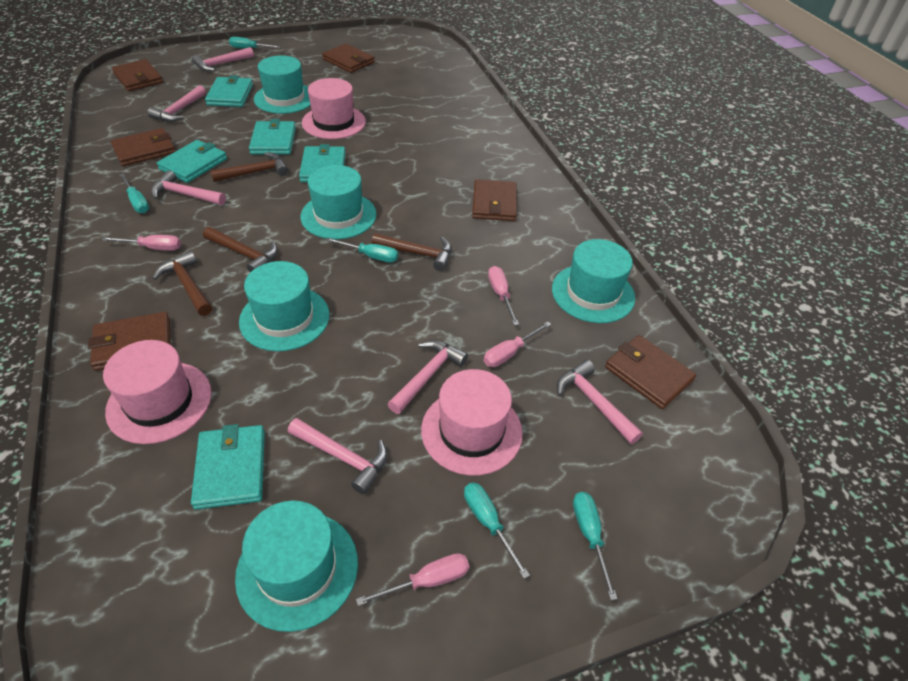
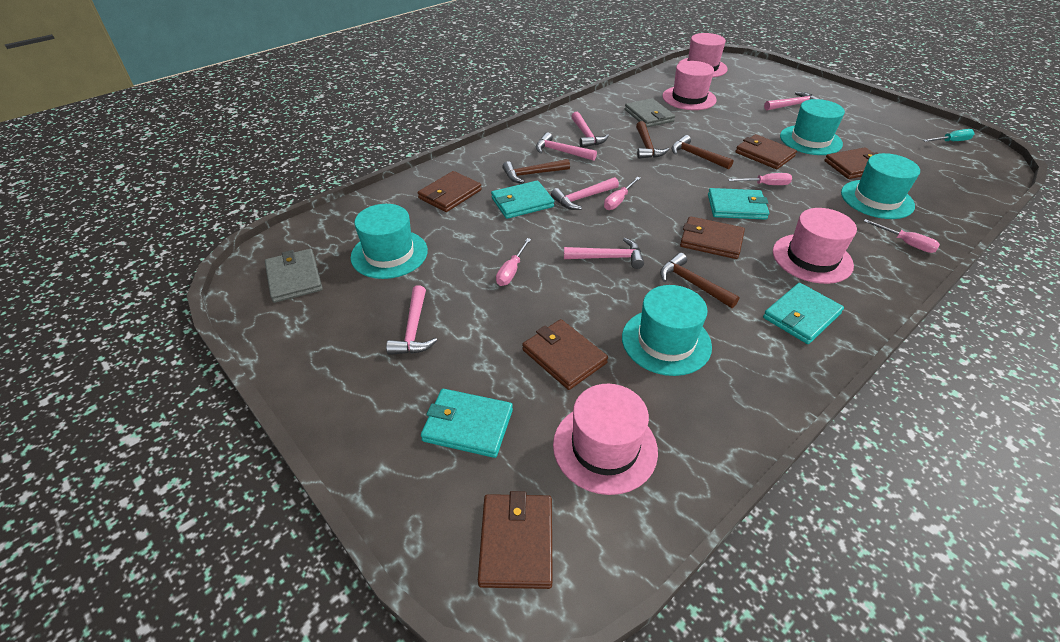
grey wallet: none = 0 -> [265,249,323,303] [625,98,675,127] = 2
pink hat: [103,340,212,444] [302,78,366,139] [421,369,523,476] = 3 -> [553,384,658,495] [662,61,717,110] [678,33,728,78] [773,208,857,284] = 4
turquoise hat: [235,501,358,632] [239,261,330,351] [254,55,311,114] [300,165,376,239] [552,239,635,323] = 5 -> [350,204,428,279] [622,285,712,376] [780,99,845,155] [841,153,920,219] = 4
turquoise screwdriver: [119,173,149,213] [229,37,281,49] [326,238,398,263] [464,483,530,579] [573,492,618,600] = 5 -> [923,129,975,142] = 1
turquoise wallet: [157,140,227,183] [191,424,265,510] [205,75,253,107] [249,119,296,155] [299,144,346,182] = 5 -> [421,389,513,458] [491,181,554,219] [708,188,769,220] [763,283,844,344] = 4

